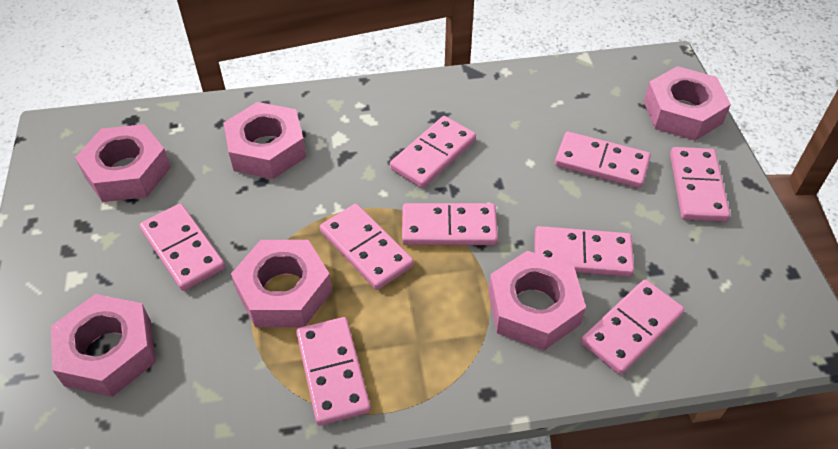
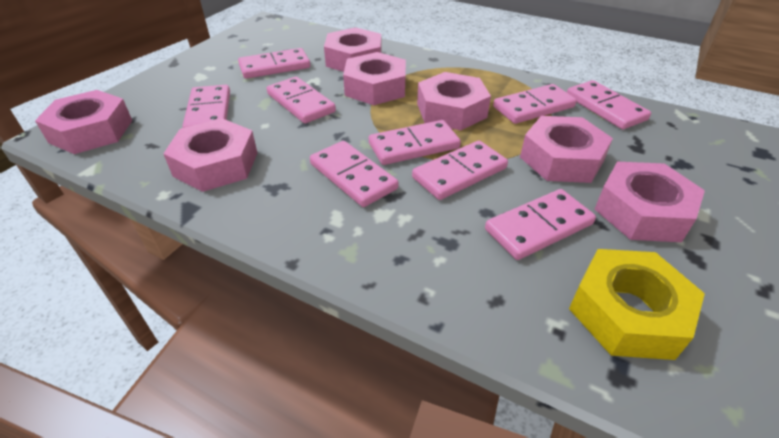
pink nut: [51,294,156,397] [75,124,171,202] [224,102,306,179] [231,240,332,327] [488,251,586,350] [644,66,731,141] = 6 -> [35,90,132,154] [164,118,257,192] [324,27,382,72] [343,52,406,105] [417,72,491,130] [520,116,613,183] [594,162,705,242] = 7
yellow nut: none = 0 -> [569,249,705,360] = 1

